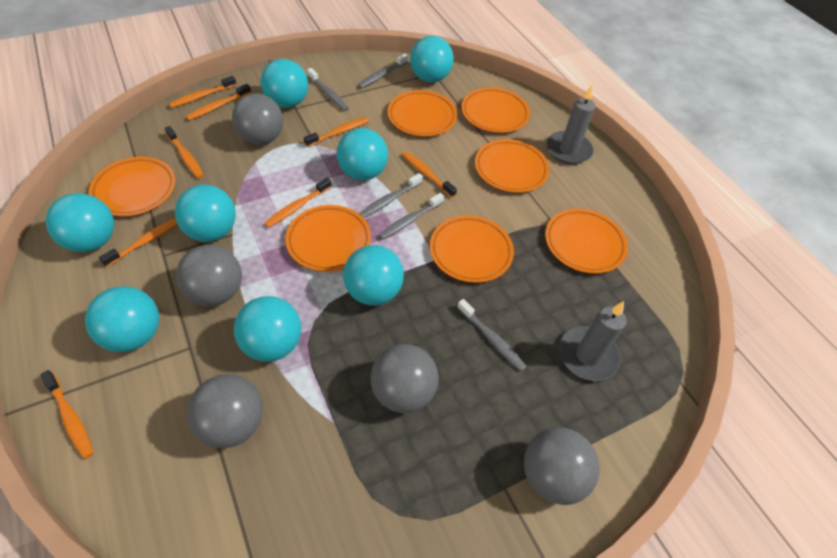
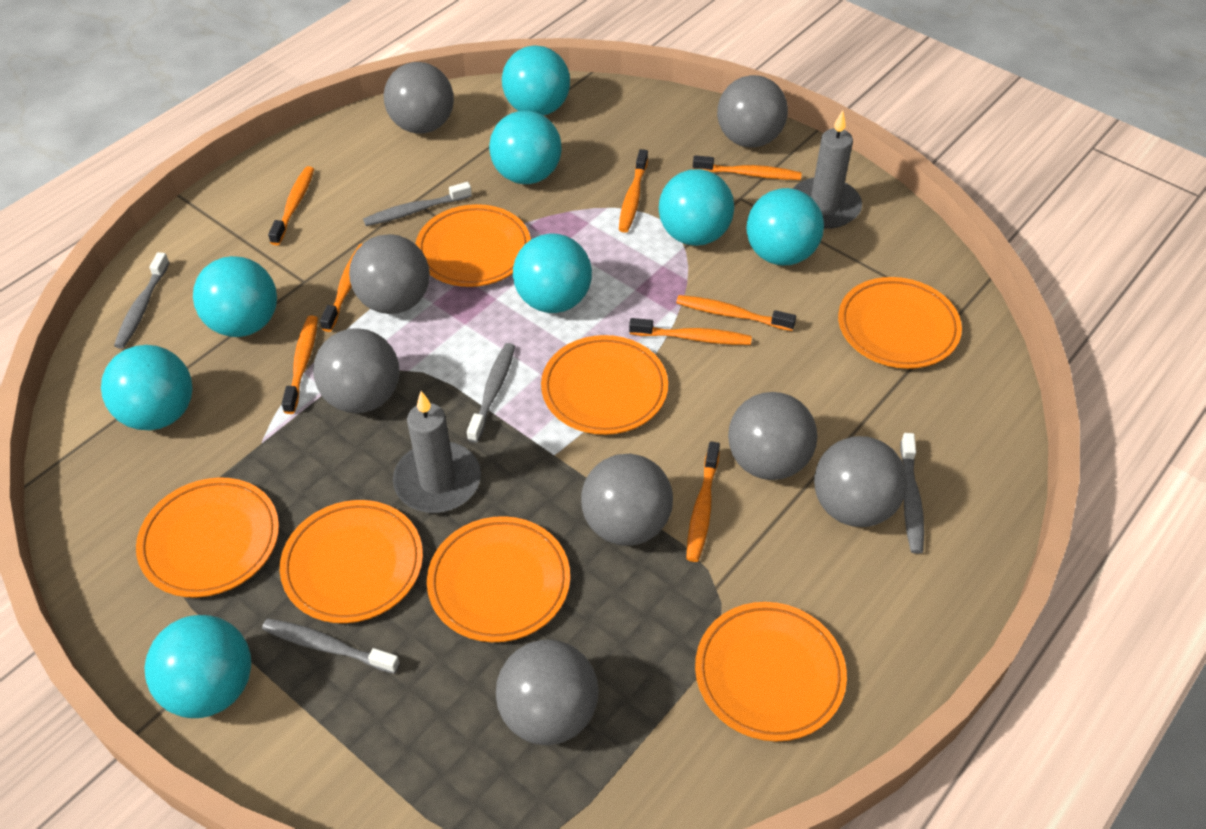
grey ball: [176,245,242,306] [187,374,263,448] [232,93,283,145] [371,344,439,413] [524,427,600,505] = 5 -> [313,328,400,413] [349,234,430,314] [384,62,454,133] [496,640,599,745] [581,454,673,546] [717,75,788,148] [728,392,817,480] [814,436,907,527] = 8

